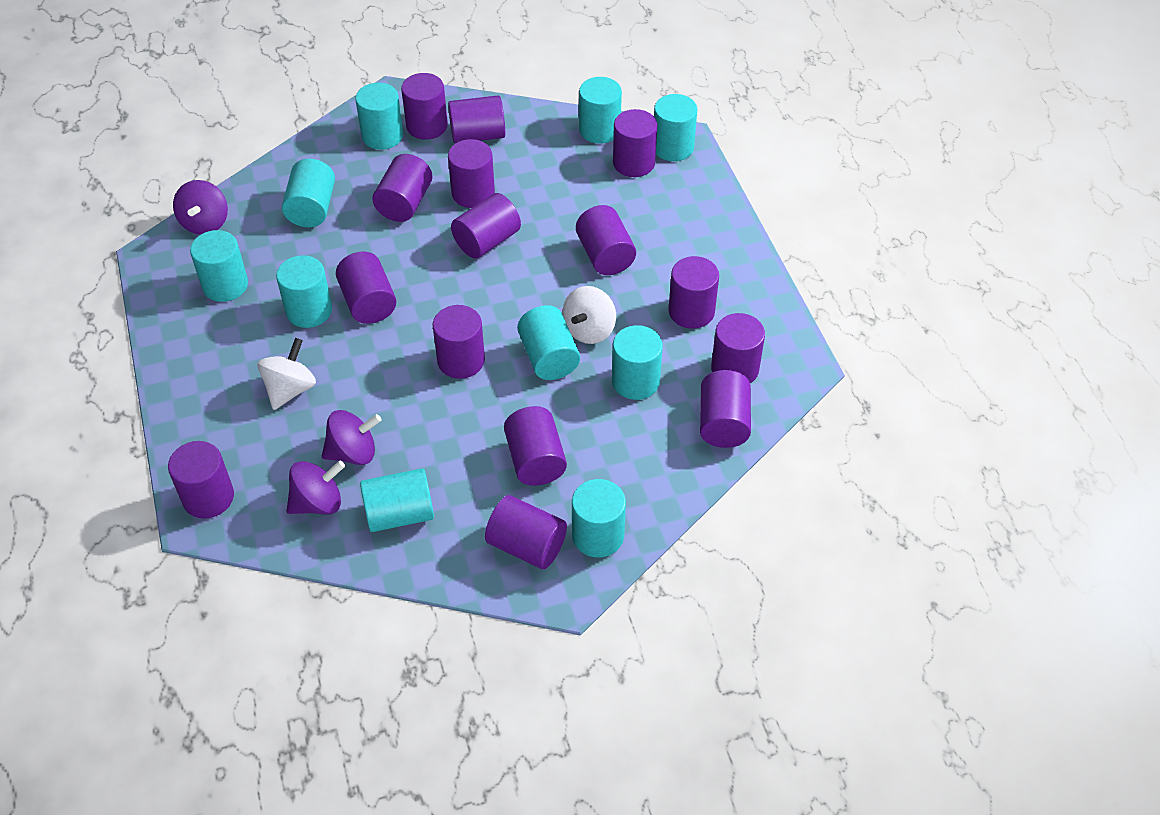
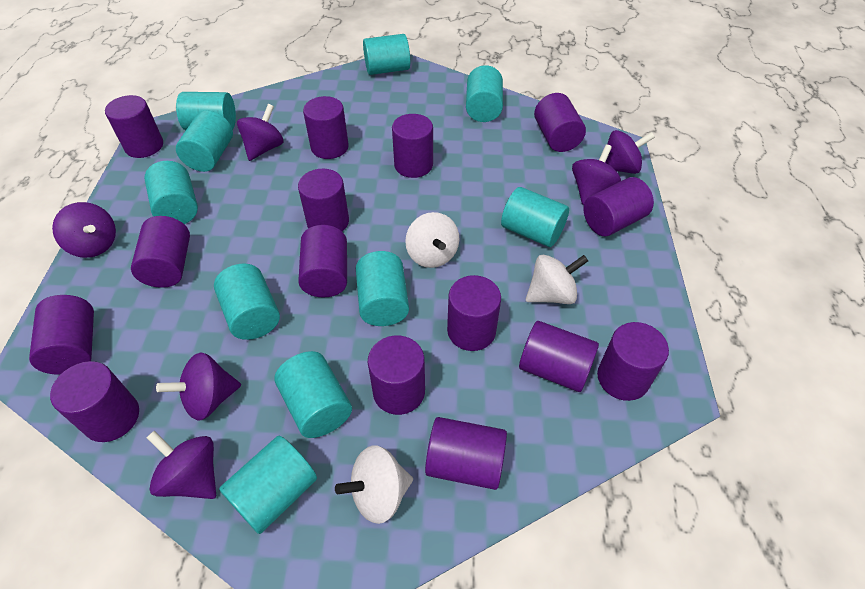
purple spinning top: [173,180,228,235] [287,461,345,515] [322,410,381,465] = 3 -> [52,202,116,258] [146,431,216,499] [156,352,241,421] [237,104,284,161] [572,144,621,205] [605,130,655,174] = 6
white spinning top: [258,338,316,410] [562,286,616,344] = 2 -> [335,446,413,524] [405,212,460,268] [526,255,588,304] = 3

